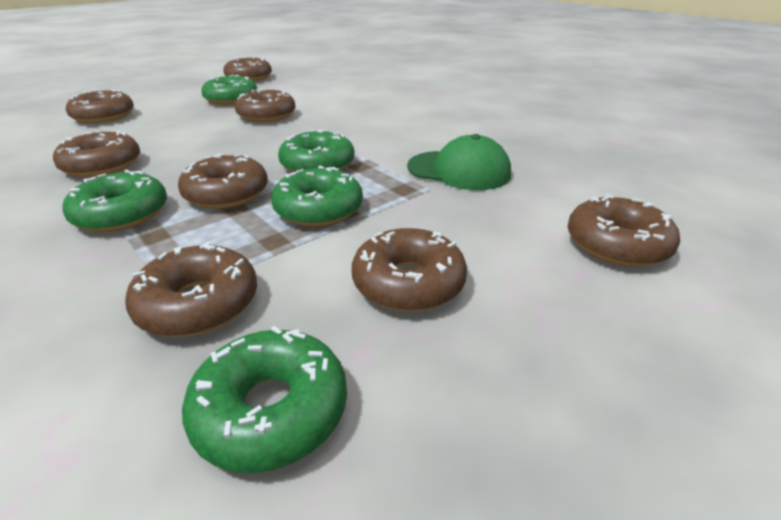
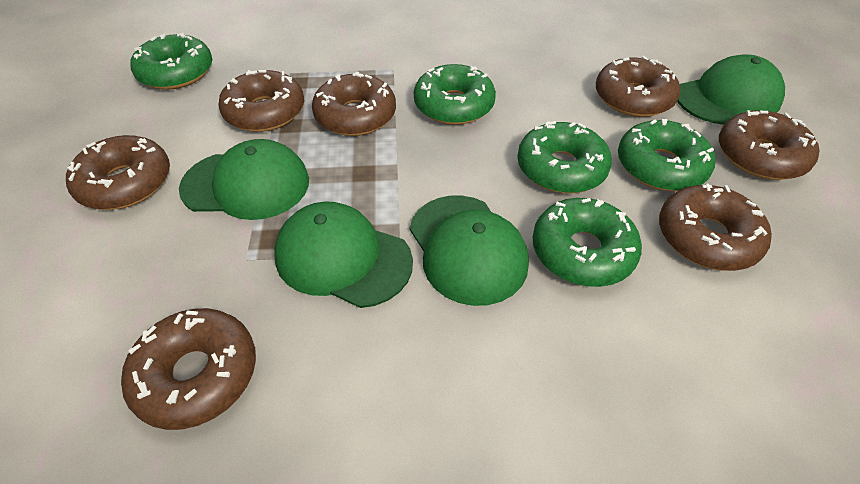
brown donut: [53,130,140,177] [66,89,134,124] [125,242,257,337] [178,154,268,209] [223,57,272,81] [235,89,296,122] [352,228,467,312] [567,194,680,267] = 8 -> [66,135,170,210] [121,308,256,430] [218,70,304,132] [312,71,396,136] [596,56,680,117] [659,183,772,271] [719,110,820,180] = 7
green cap: [407,134,511,190] = 1 -> [179,139,309,220] [274,201,413,308] [410,195,529,306] [677,54,785,125] = 4

